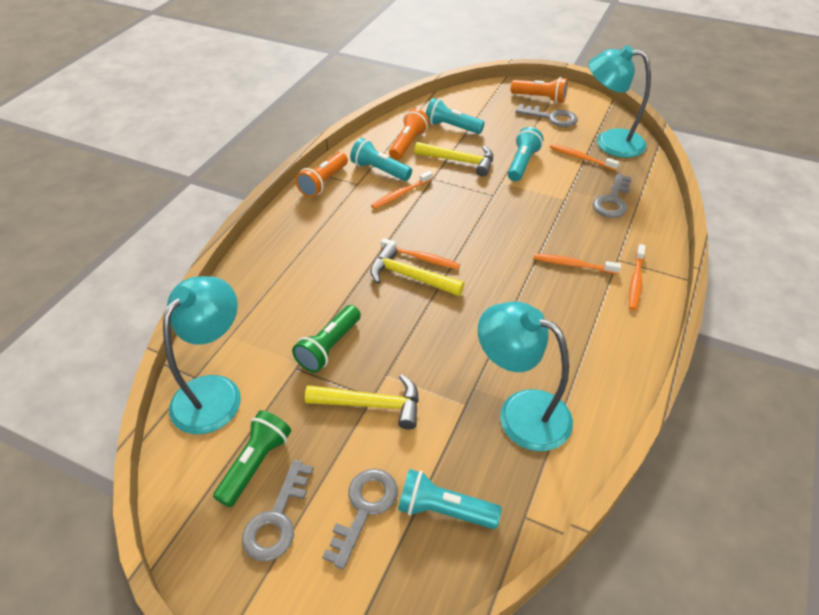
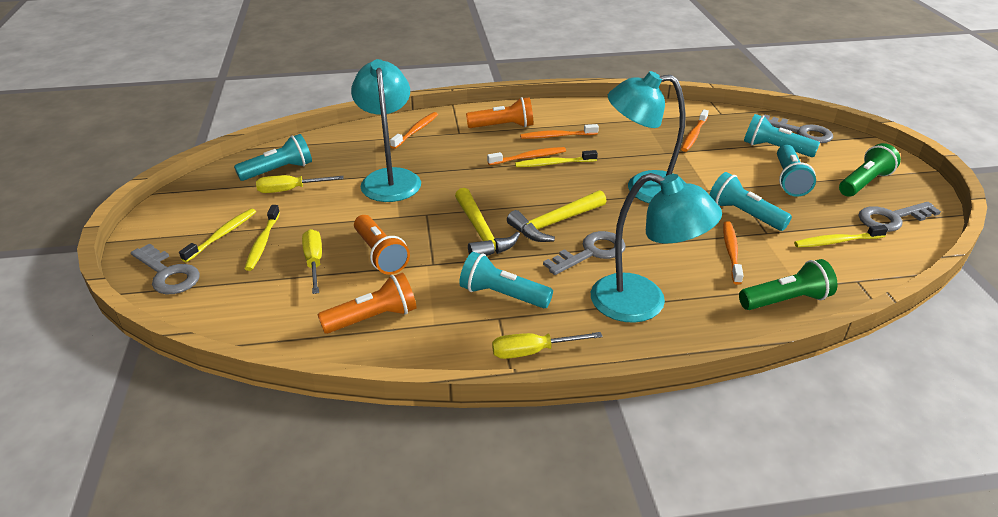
turquoise flashlight: [350,138,412,181] [398,469,502,529] [426,98,485,134] [508,127,543,181] = 4 -> [234,134,312,181] [459,252,553,308] [709,172,792,231] [744,114,820,157] [777,145,816,197] = 5
yellow hammer: [305,374,419,430] [370,243,465,296] [414,142,493,177] = 3 -> [455,188,520,256] [507,190,607,242] = 2
yellow screwdriver: none = 0 -> [256,175,344,193] [302,229,322,294] [492,332,603,359] = 3
yellow toothbrush: none = 0 -> [179,209,256,262] [245,205,280,271] [515,150,598,167] [794,225,888,247] = 4

